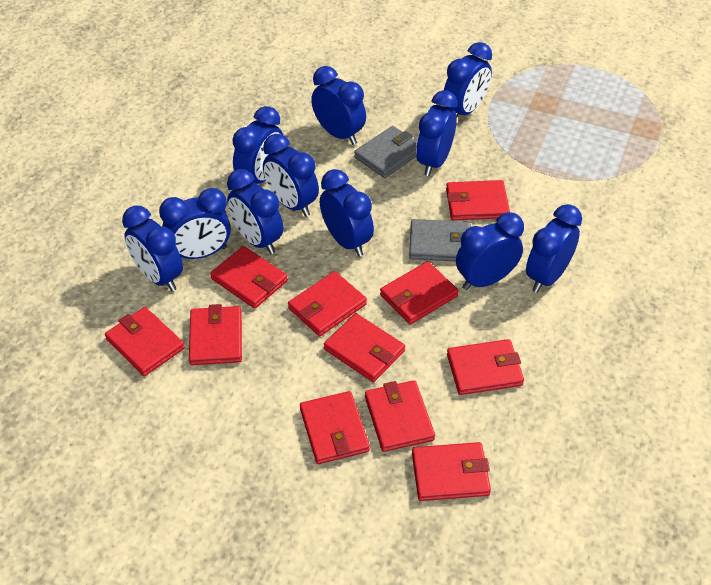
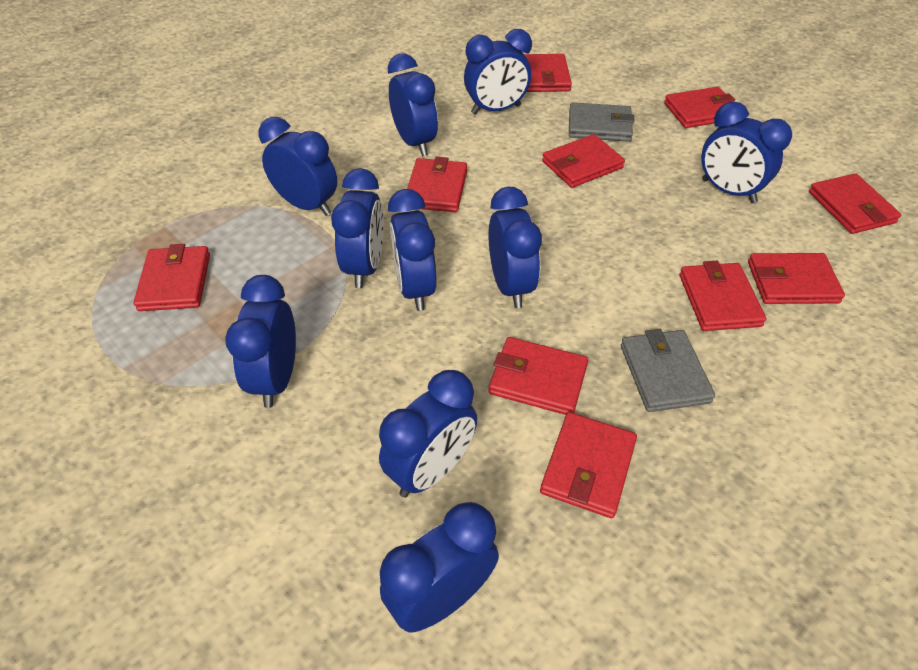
blue clock: [122,205,183,291] [159,188,231,259] [227,169,283,254] [232,106,283,184] [263,134,319,217] [311,66,366,145] [320,169,374,256] [416,90,457,176] [444,42,492,118] [456,212,524,290] [526,204,582,293] = 11 -> [225,275,296,408] [259,117,337,216] [331,168,384,288] [379,370,477,498] [380,502,499,633] [388,53,438,156] [388,189,437,311] [464,29,532,114] [488,187,542,308] [701,101,792,203] = 10
red wallet: [105,307,185,376] [189,304,242,365] [210,246,288,309] [288,271,367,336] [300,391,370,464] [324,313,405,382] [365,380,435,452] [380,261,459,324] [412,442,491,501] [446,180,510,220] [447,339,524,395] = 11 -> [133,244,210,311] [407,157,467,212] [489,337,588,415] [524,54,572,92] [540,412,637,518] [542,134,625,188] [664,87,735,128] [679,261,767,331] [748,253,845,304] [809,173,901,234] = 10

